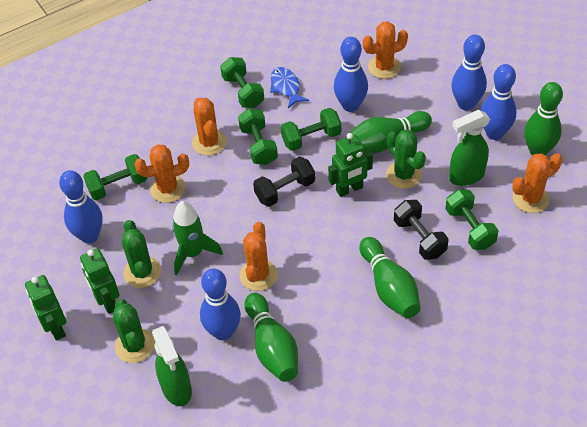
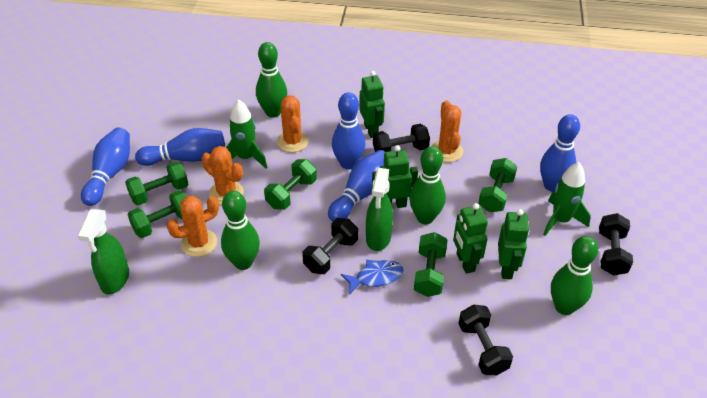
black dumbbell: [253,157,315,207] [394,200,449,260] = 2 -> [302,218,358,274] [373,124,430,152] [458,304,513,375] [599,213,633,276] = 4
green cactus: [113,299,155,363] [122,220,161,288] [386,129,426,189] = 3 -> none = 0
green robot: [25,275,67,341] [80,248,119,314] [328,133,373,197] = 3 -> [359,71,385,138] [372,145,418,208] [453,203,488,274] [498,209,529,279] = 4
green rocket: [172,201,223,275] = 1 -> [226,99,267,169] [543,162,591,236] = 2
orange cactus: [134,145,189,203] [192,98,227,156] [239,222,278,291] [363,22,408,79] [512,153,562,213] = 5 -> [166,196,219,257] [202,146,244,205] [277,95,309,152] [432,100,463,162] = 4

